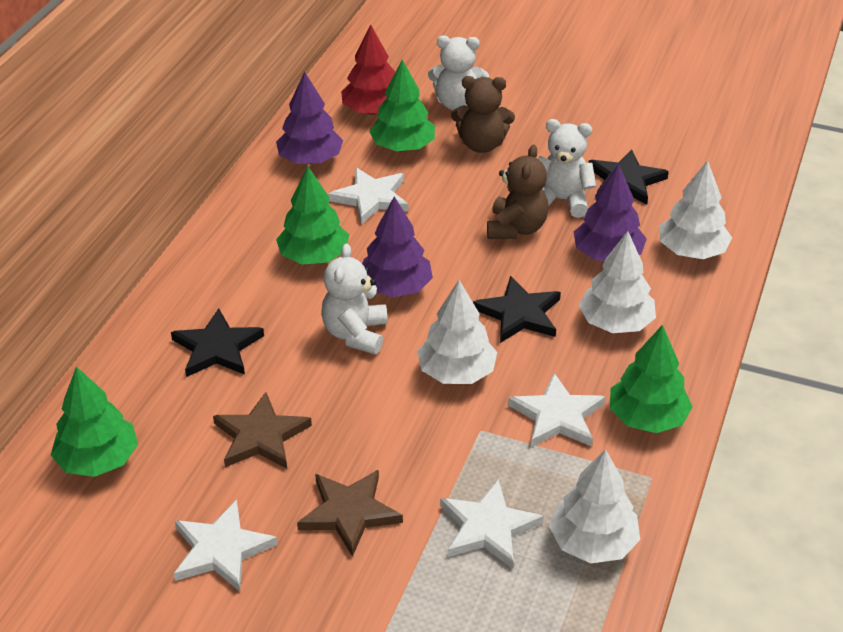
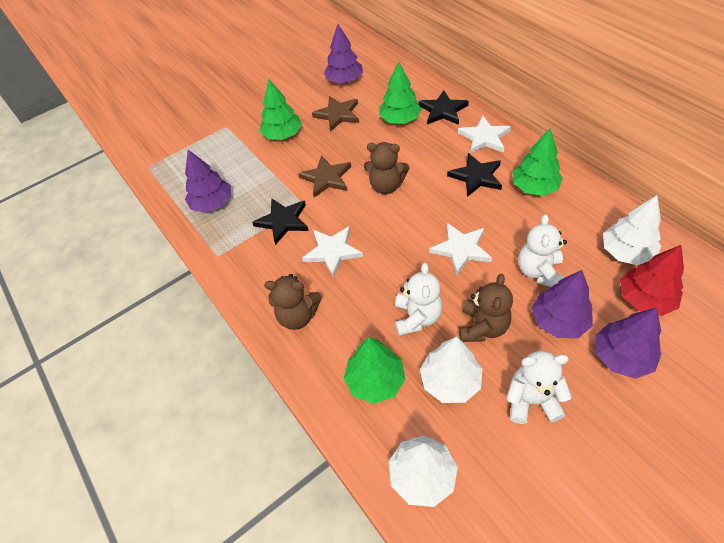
brown teddy bear: [451,76,515,153] [487,145,548,239] = 2 -> [264,274,322,330] [364,142,409,194] [459,274,513,342] = 3
purple tree: [276,72,343,164] [362,196,433,297] [574,164,647,261] = 3 -> [185,150,231,213] [324,24,363,83] [532,270,593,338] [595,308,661,379] = 4
white star: [174,500,278,592] [328,167,409,224] [440,479,544,569] [508,373,605,447] = 4 -> [302,226,363,278] [429,223,492,275] [458,116,511,154] = 3
white tree: [417,280,497,384] [549,449,640,563] [579,231,656,333] [659,160,732,259] = 4 -> [389,436,458,507] [420,336,482,403] [603,195,661,265] = 3

